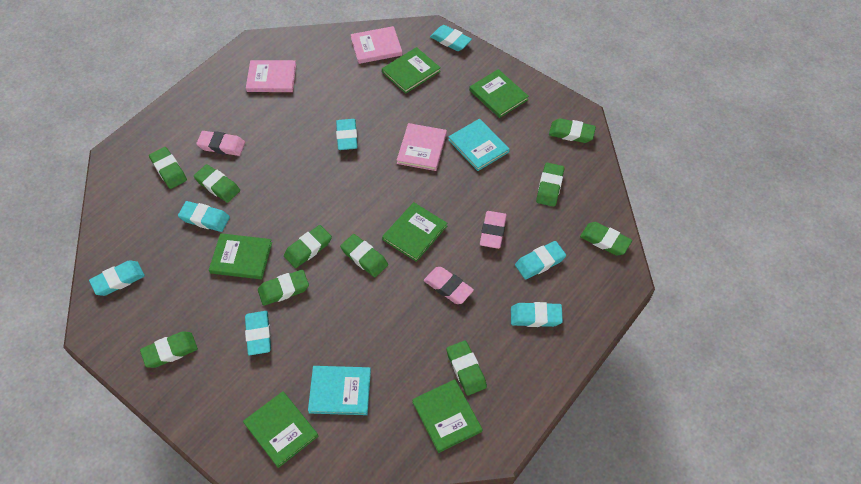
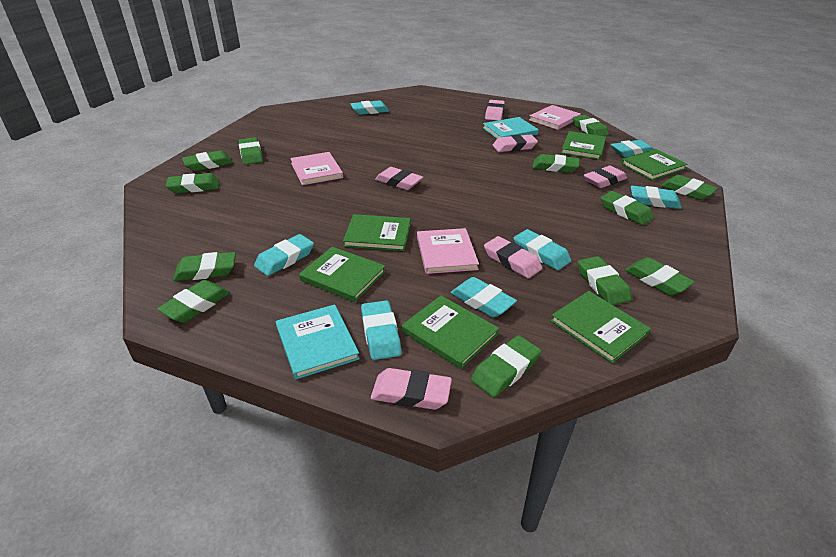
green eraser: [140,331,198,368] [149,147,187,189] [194,164,240,203] [258,269,309,306] [284,225,332,268] [340,234,388,277] [446,340,487,396] [536,163,564,207] [549,118,596,143] [580,222,632,255] = 10 -> [157,280,230,323] [166,173,220,193] [173,252,236,281] [182,150,233,171] [239,137,263,165] [471,335,541,397] [532,154,580,173] [573,115,609,136] [578,256,632,305] [601,191,654,225] [625,257,695,296] [661,175,718,200] = 12
pink eraser: [196,131,245,156] [424,267,474,304] [480,211,507,249] = 3 -> [371,368,452,410] [375,167,423,190] [484,236,542,278] [485,100,505,121] [493,135,538,152] [583,165,627,188] = 6

